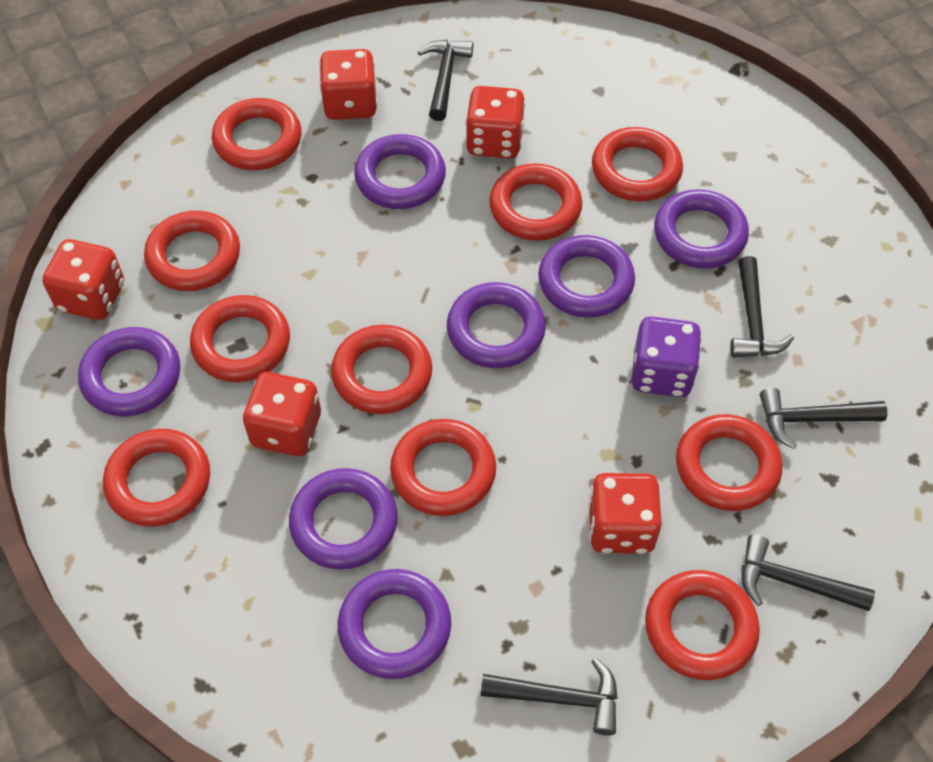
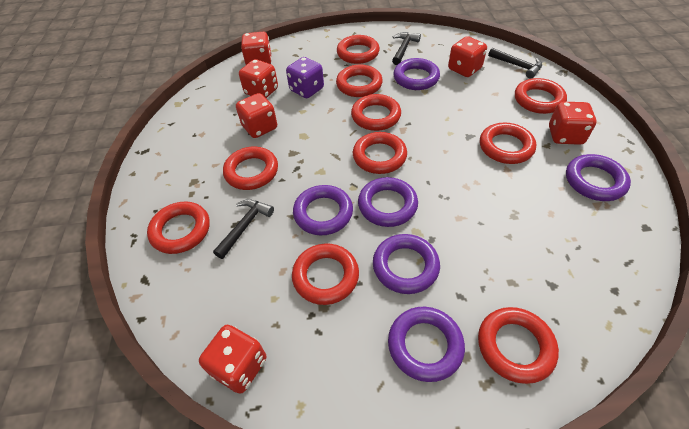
black hammer: [418,40,473,121] [481,658,618,735] [730,256,794,357] [742,534,875,611] [760,388,887,449] = 5 -> [213,199,274,259] [392,32,421,65] [488,48,542,79] = 3
purple ring: [78,327,180,417] [289,468,397,570] [338,569,451,679] [354,134,446,209] [447,282,546,368] [538,235,635,318] [654,189,749,269] = 7 -> [293,185,353,235] [358,177,418,227] [373,234,440,294] [388,307,465,382] [394,58,440,90] [566,154,631,201] = 6
red dice: [42,239,124,320] [243,372,321,456] [319,49,377,120] [466,86,525,159] [588,473,662,554] = 5 -> [199,325,266,393] [236,93,277,138] [239,59,278,98] [241,32,272,65] [448,36,487,77] [549,102,597,145] = 6

